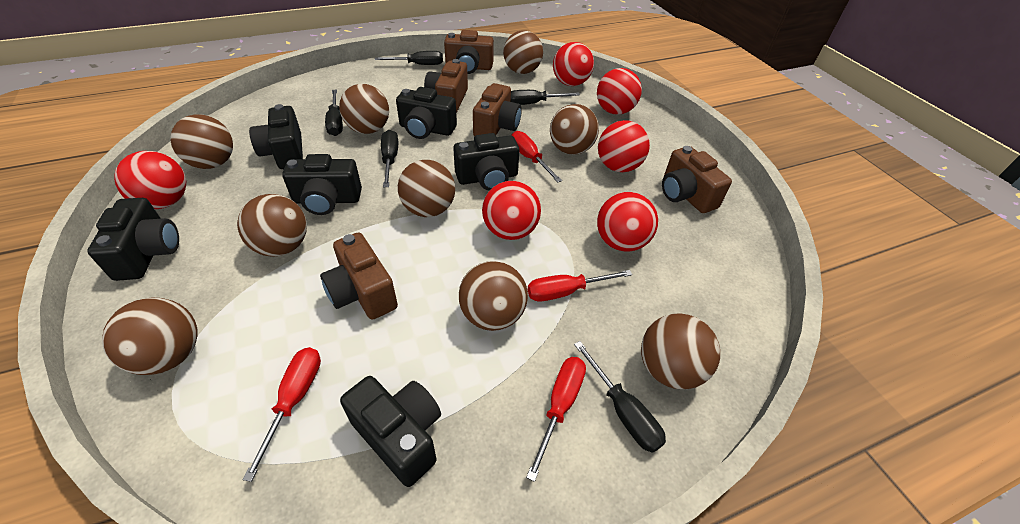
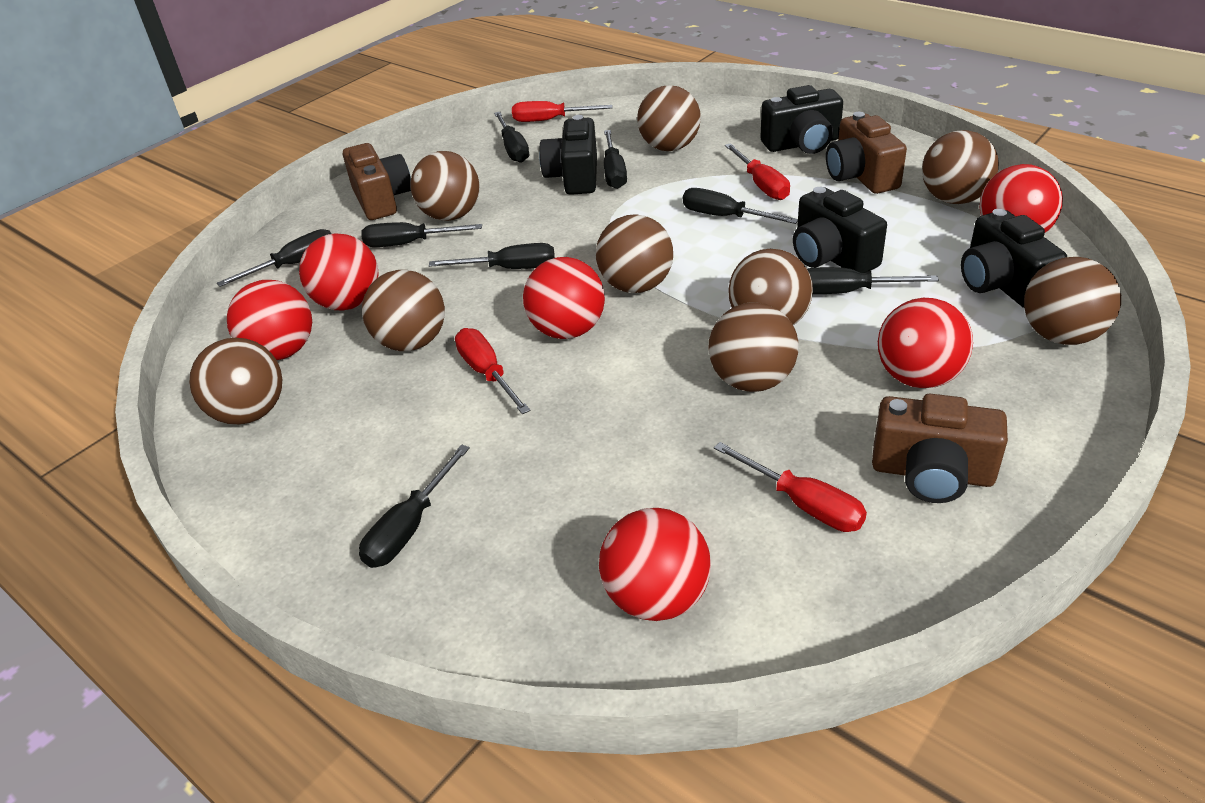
black camera: [87,198,179,281] [249,104,303,169] [282,154,362,215] [340,376,441,487] [396,87,457,139] [453,133,519,191] = 6 -> [539,115,597,195] [760,85,843,154] [793,187,887,273] [961,209,1067,308] = 4
black screwdriver: [325,90,343,136] [375,51,443,65] [381,130,398,187] [511,90,580,105] [574,341,666,453] = 5 -> [217,229,331,287] [359,444,470,568] [361,222,482,247] [429,243,555,269] [494,112,529,163] [604,130,627,189] [683,188,798,224] [807,267,939,294] = 8
brown camera: [320,232,398,320] [424,59,468,113] [444,30,494,74] [473,83,522,136] [662,146,732,213] = 5 -> [343,143,411,220] [826,112,907,194] [872,394,1008,503] = 3

